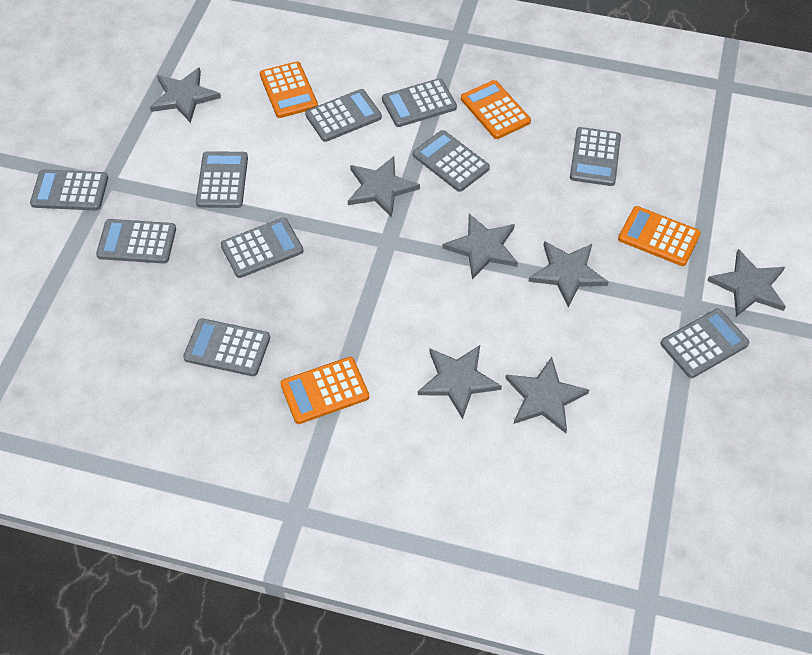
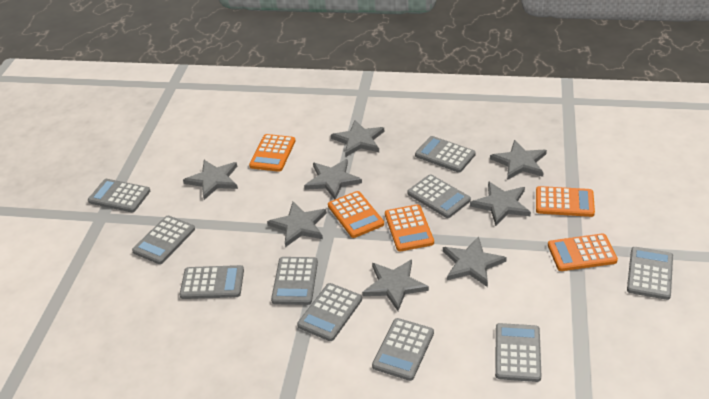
grey star: [150,67,221,123] [348,156,420,218] [418,345,502,419] [442,214,518,279] [505,357,589,433] [528,241,609,307] [707,249,786,317] = 7 -> [183,160,238,200] [267,202,327,247] [304,159,362,199] [331,120,384,157] [362,259,429,311] [443,236,507,287] [470,181,531,226] [490,140,547,180] = 8
orange calculator: [260,61,318,118] [280,357,369,424] [461,80,531,139] [618,206,701,266] = 4 -> [249,134,296,172] [328,191,384,238] [385,204,434,251] [536,186,595,217] [548,234,618,271] = 5

